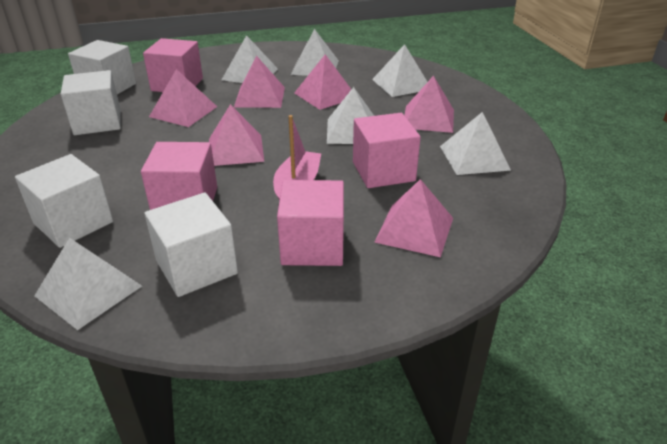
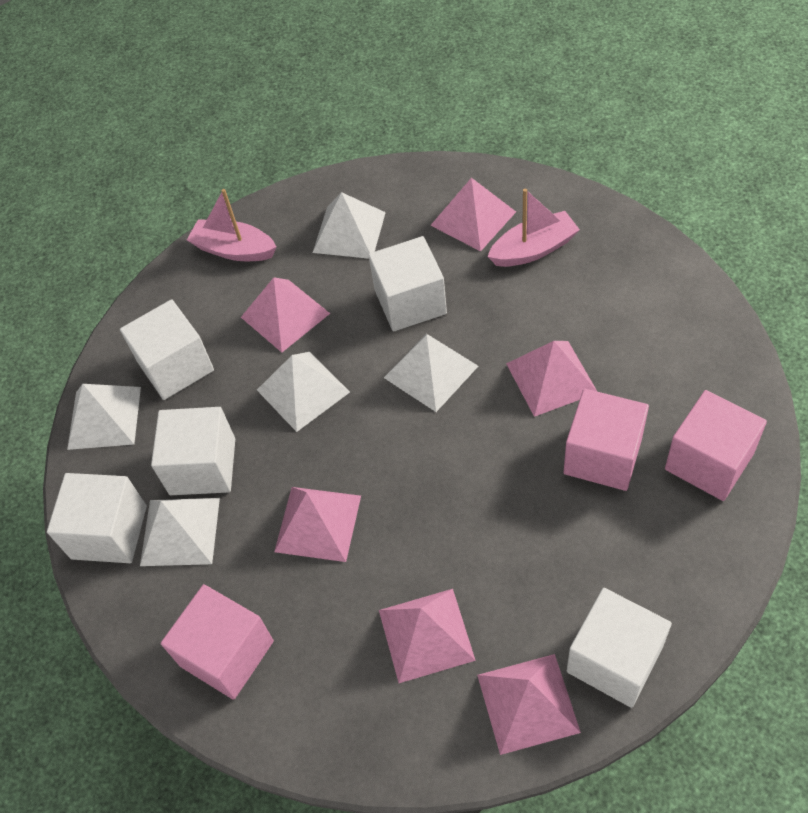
pink boat: [273,115,321,201] = 1 -> [187,189,277,261] [487,188,580,267] = 2
pink cube: [141,142,217,210] [143,38,203,92] [277,180,344,266] [353,113,421,188] = 4 -> [161,584,274,700] [564,389,649,491] [665,390,767,501] = 3
white cube: [15,154,113,248] [61,70,121,135] [68,40,136,95] [144,192,238,297] = 4 -> [47,473,147,563] [120,299,214,400] [151,407,235,495] [368,236,447,332] [567,588,672,708] = 5
white pyramid: [34,237,142,330] [222,35,278,83] [291,29,339,76] [327,87,374,144] [372,44,427,97] [440,112,511,175] = 6 -> [67,384,141,450] [140,498,220,566] [257,352,350,432] [313,192,386,259] [384,334,478,412] = 5

